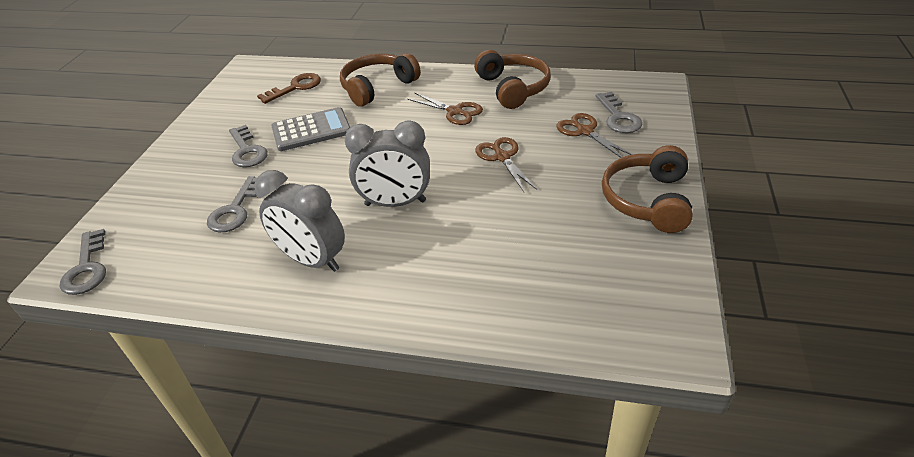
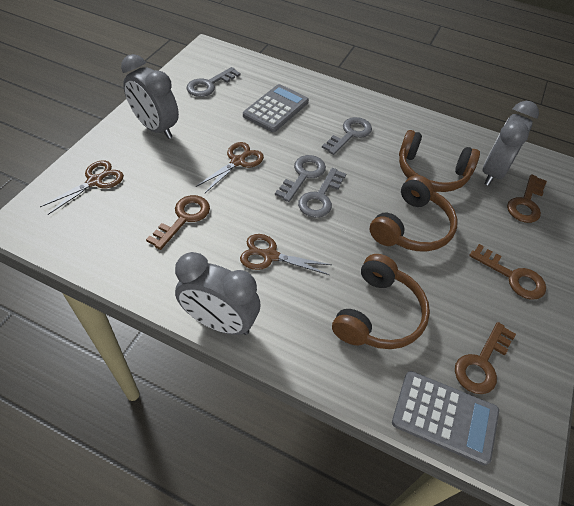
brown key: [257,73,321,104] = 1 -> [146,195,210,250] [455,322,516,394] [469,244,546,300] [507,174,547,223] = 4
grey calculator: [271,107,350,151] = 1 -> [243,84,309,132] [392,371,499,466] = 2
grey clock: [254,170,345,272] [344,120,430,207] = 2 -> [121,54,179,139] [175,252,260,335] [483,101,539,186] = 3

